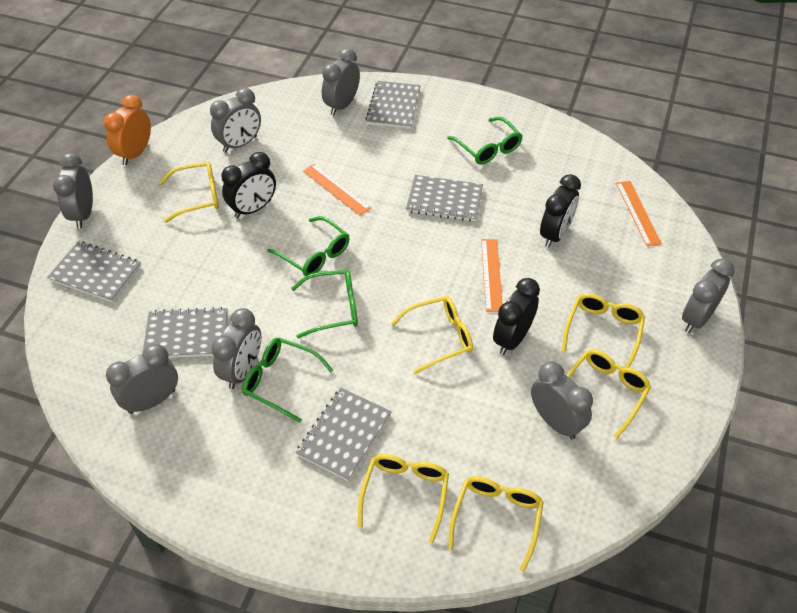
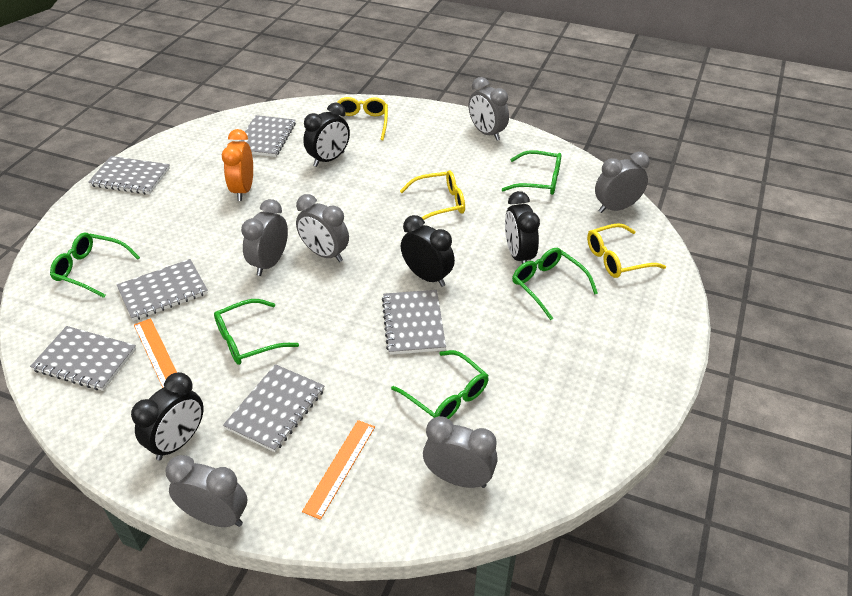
black clock: [221,152,276,218] [493,278,540,355] [540,174,581,248] = 3 -> [131,372,204,460] [303,103,350,167] [401,215,455,287] [505,191,540,264] = 4
green glasses: [242,338,333,423] [267,216,350,276] [291,270,358,338] [447,117,523,164] = 4 -> [50,233,140,298] [214,299,299,365] [391,350,489,419] [502,150,561,195] [512,248,598,320] = 5
grey clock: [53,153,93,228] [106,344,178,414] [210,88,261,153] [211,308,261,389] [322,48,360,115] [531,362,593,440] [682,259,734,333] = 7 -> [165,455,247,527] [241,199,288,276] [296,194,349,262] [423,416,498,488] [468,77,509,141] [595,152,650,213] = 6
grey notebook: [47,241,141,302] [143,307,228,358] [296,388,392,481] [366,81,421,129] [406,175,483,221] = 5 -> [30,326,136,391] [88,156,170,194] [117,259,208,321] [223,364,324,452] [239,115,296,157] [382,290,446,355] = 6
orange ruler: [303,164,371,216] [481,239,502,312] [616,181,662,246] = 3 -> [134,318,177,388] [302,420,375,520] = 2
yellow glasses: [159,162,219,223] [358,454,449,543] [391,296,473,374] [448,476,544,572] [562,293,645,368] [566,350,651,439] = 6 -> [337,97,388,140] [400,170,465,220] [587,223,666,278] = 3

